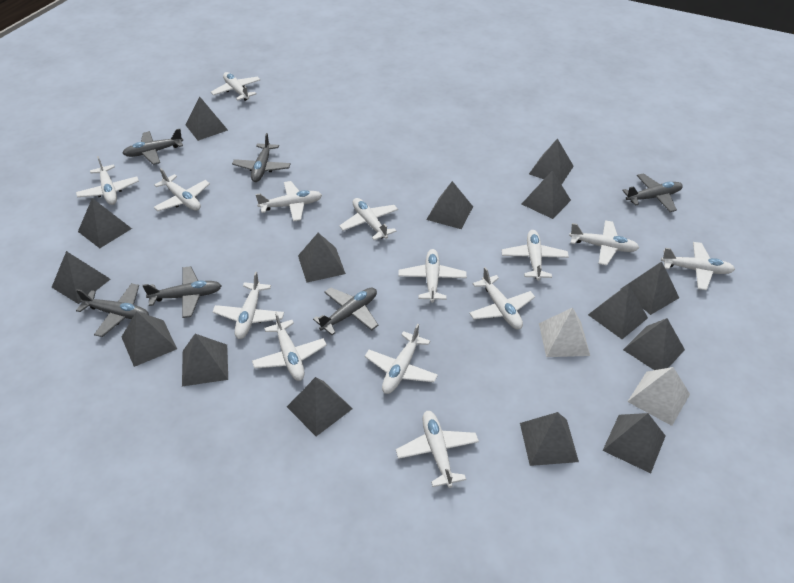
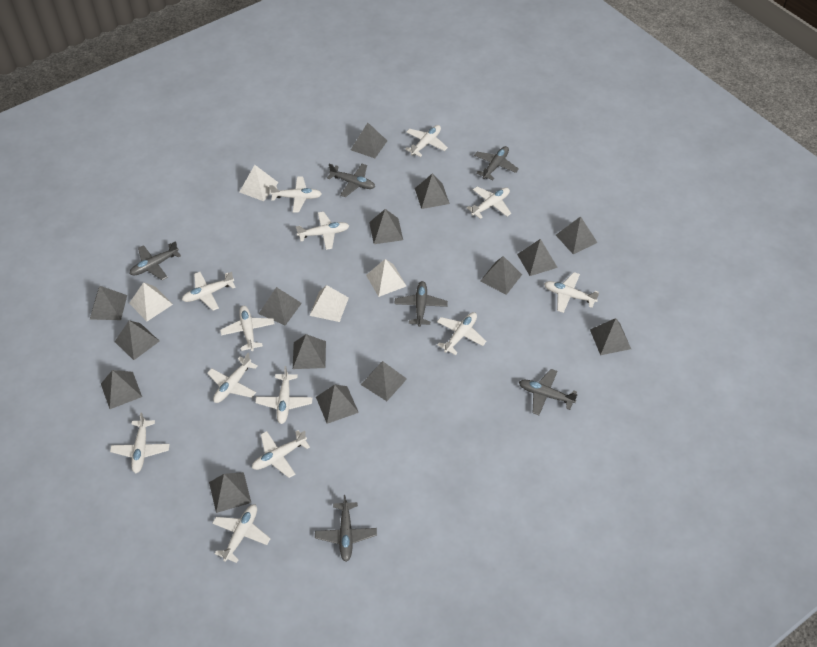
white plane: [76,156,139,205] [154,168,210,211] [211,72,260,101] [212,272,284,339] [252,312,327,381] [255,181,322,221] [339,198,398,240] [365,324,438,394] [396,411,479,488] [398,249,467,303] [469,267,535,329] [502,230,569,281] [569,220,639,266] [661,242,735,290] = 14 -> [110,412,170,473] [182,272,236,311] [207,353,258,403] [212,505,271,563] [220,306,275,351] [252,430,310,478] [255,366,313,424] [269,176,322,213] [296,212,349,250] [405,125,448,157] [437,312,486,355] [467,187,511,219] [544,272,599,313] = 13
white pyramid: [539,307,590,357] [628,367,690,426] = 2 -> [129,282,173,321] [240,165,279,201] [309,285,349,322] [366,259,406,297] = 4

